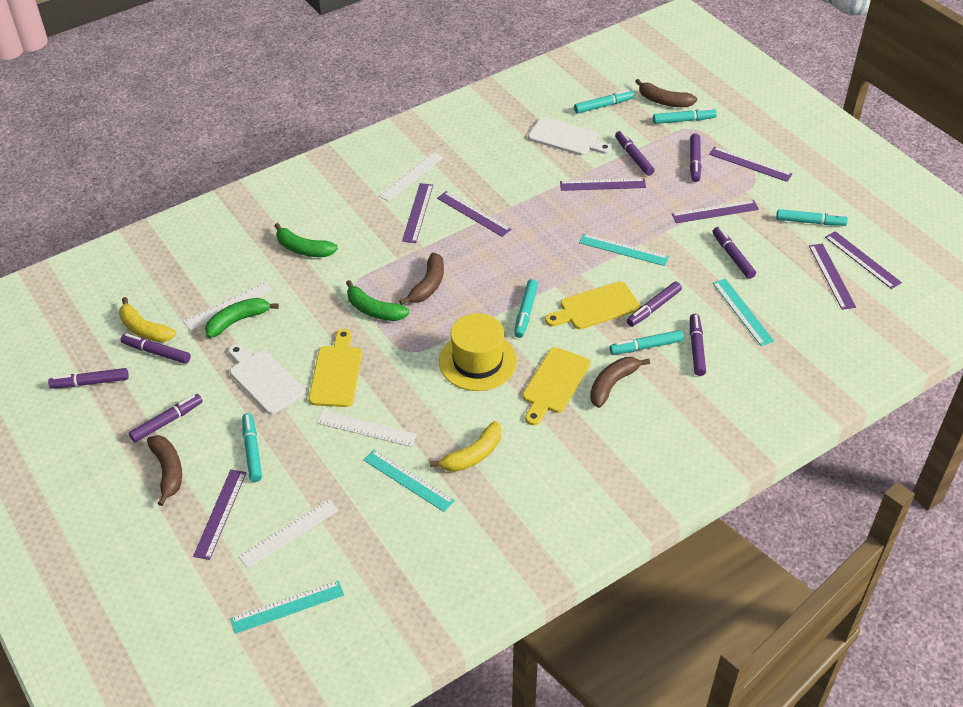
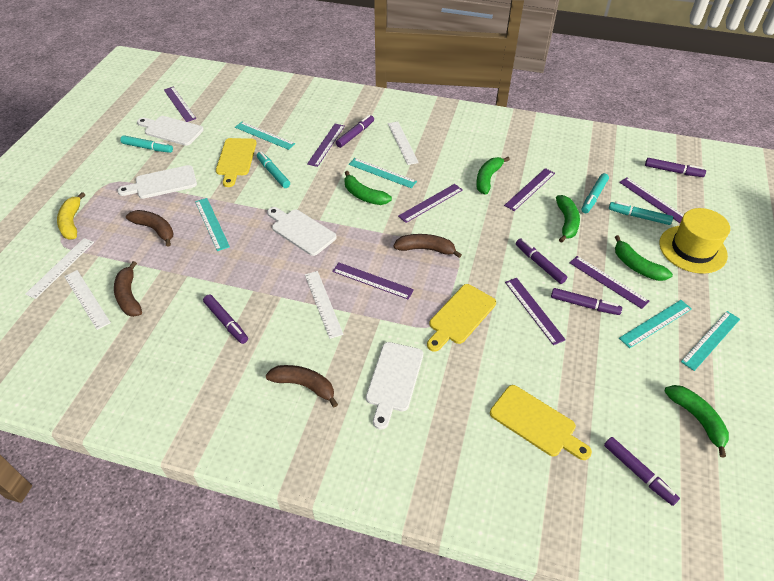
green banana: [205,298,279,338] [274,223,338,257] [346,280,409,321] = 3 -> [344,171,392,205] [476,157,510,194] [556,195,580,243] [615,235,673,281] [664,385,729,458] = 5
purple marker: [48,368,129,389] [120,333,191,364] [129,394,203,442] [615,131,655,176] [627,281,682,327] [690,133,701,182] [690,314,706,376] [713,227,756,279] = 8 -> [203,295,248,344] [336,115,374,148] [516,238,567,284] [551,288,622,315] [604,437,680,506] [645,158,706,177] = 6
turquoise marker: [242,413,262,482] [514,279,538,338] [574,89,634,114] [610,330,684,355] [653,108,717,124] [776,209,848,226] = 6 -> [120,135,173,153] [257,152,290,188] [581,173,609,213] [609,201,673,225] = 4
turquoise ruler: [230,580,344,634] [364,449,455,512] [579,234,669,266] [713,279,774,346] = 4 -> [195,198,230,251] [235,122,295,150] [349,158,417,188] [619,300,692,348] [681,311,740,371] = 5
white cutting board: [228,344,305,414] [528,117,612,156] = 2 -> [118,165,197,199] [137,116,204,146] [267,207,337,256] [366,342,423,430] = 4
yellow banana: [119,297,176,342] [430,421,501,472] = 2 -> [57,192,85,240] = 1

